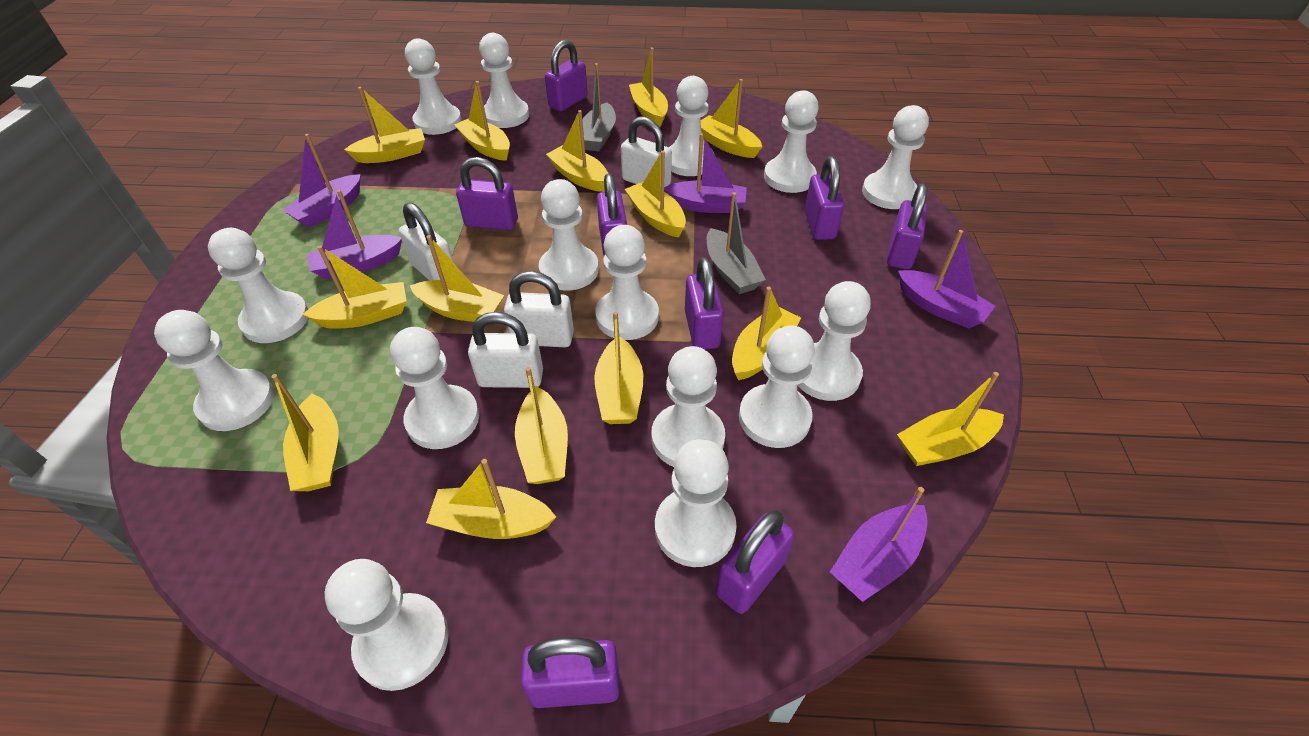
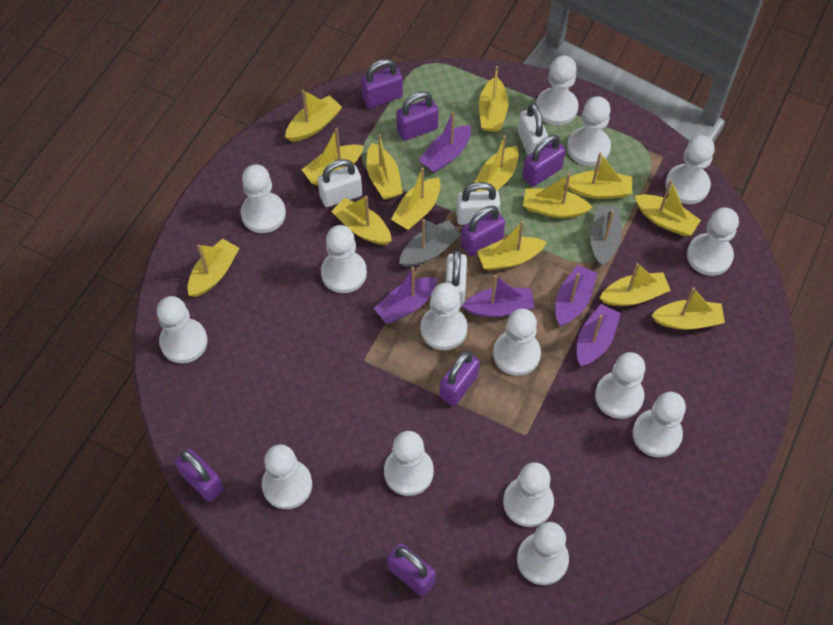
purple padlock: [456,157,518,230] [521,637,619,708] [545,40,588,111] [597,174,627,256] [685,257,724,349] [716,511,794,614] [805,156,844,240] [887,183,928,270] = 8 -> [175,449,224,502] [361,59,403,108] [387,543,436,596] [396,91,439,141] [439,351,480,406] [461,206,505,256] [522,134,566,187] = 7

